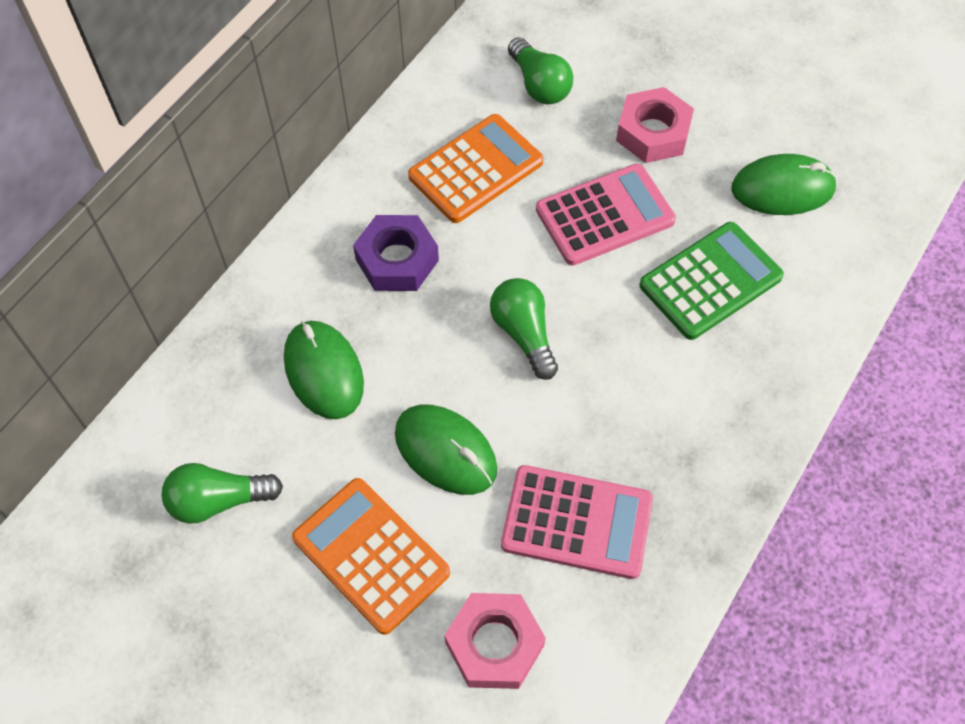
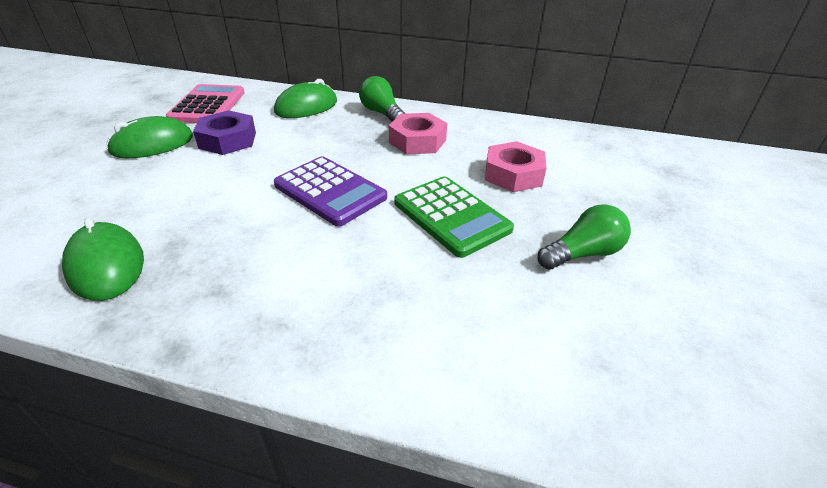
green light bulb: [161,463,283,524] [490,278,558,380] [508,37,573,104] = 3 -> [359,76,405,122] [537,204,631,270] = 2
orange calculator: [292,478,450,635] [408,114,543,223] = 2 -> none = 0
pink calculator: [501,465,653,579] [536,163,676,266] = 2 -> [166,84,245,123] = 1
purple calculator: none = 0 -> [274,156,387,226] = 1

